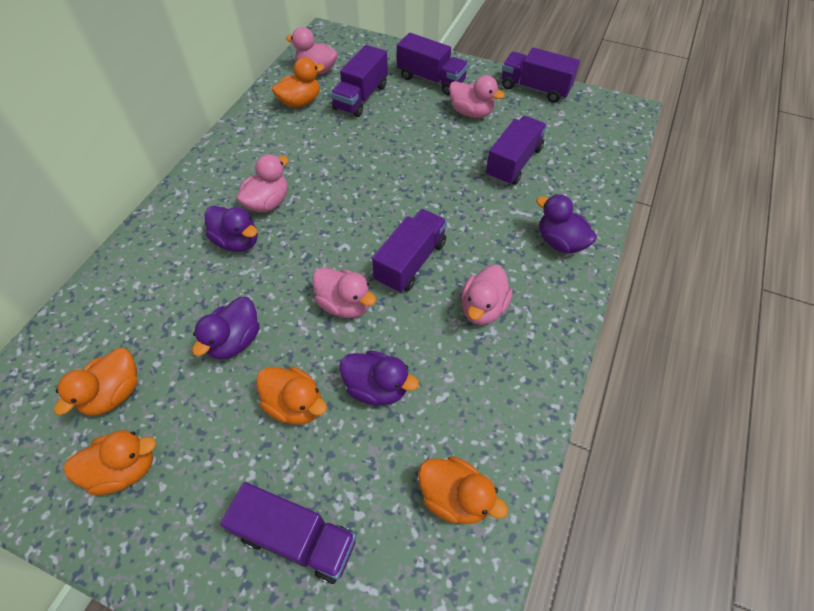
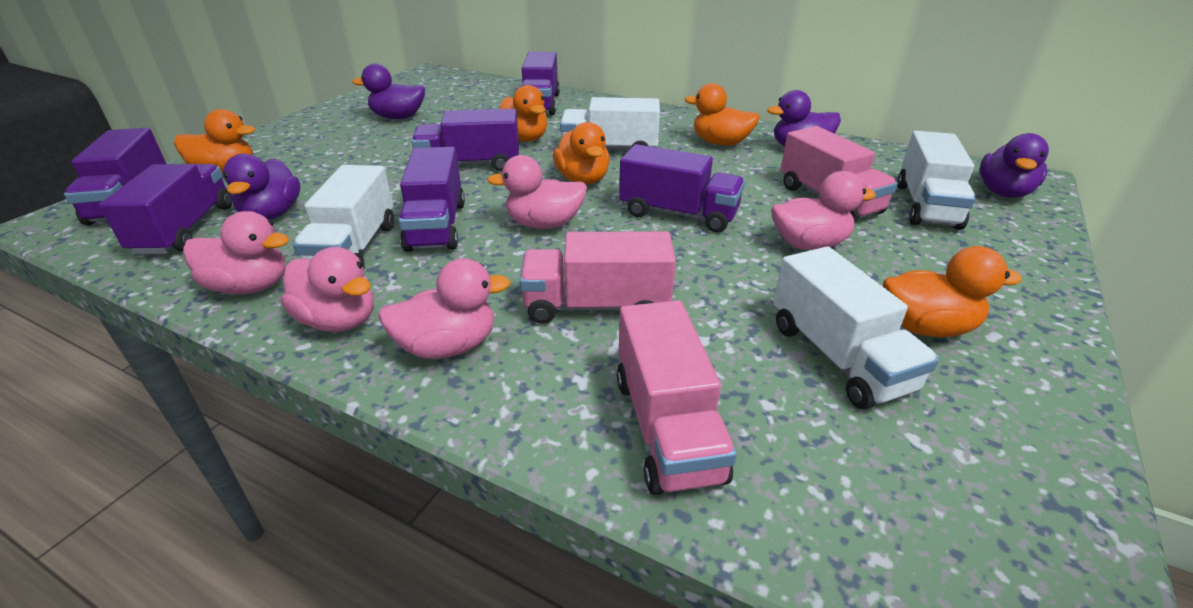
pink truck: none = 0 -> [519,231,676,324] [617,300,737,495] [781,126,898,222] = 3
white truck: none = 0 -> [293,165,394,268] [560,97,660,150] [773,247,939,409] [897,131,976,230] = 4

